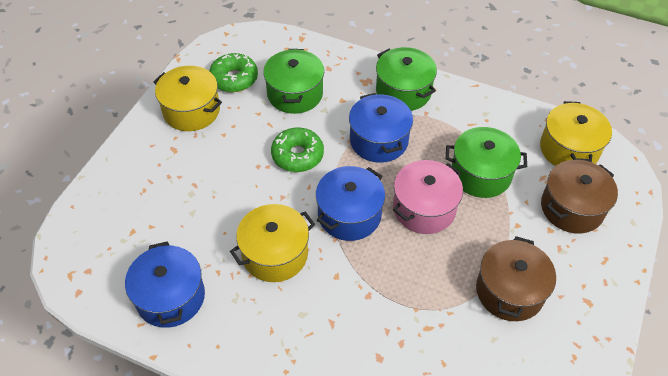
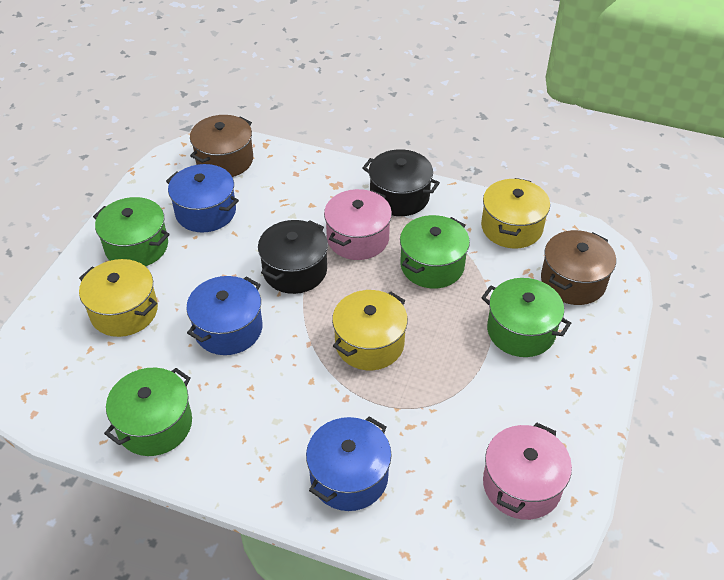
black pot: none = 0 -> [258,220,328,294] [362,149,440,216] = 2
green donut: [209,53,258,92] [271,128,324,172] = 2 -> none = 0
green pot: [263,49,324,114] [376,47,437,111] [446,127,527,198] = 3 -> [93,197,170,266] [104,368,192,456] [400,215,470,288] [481,278,571,357] = 4
pink pot: [393,160,463,234] = 1 -> [324,189,392,260] [483,423,572,520] = 2

